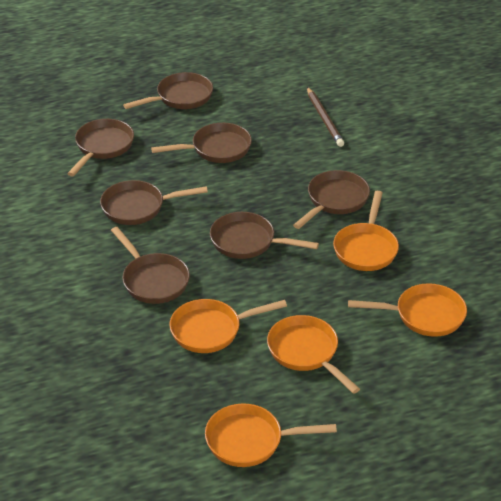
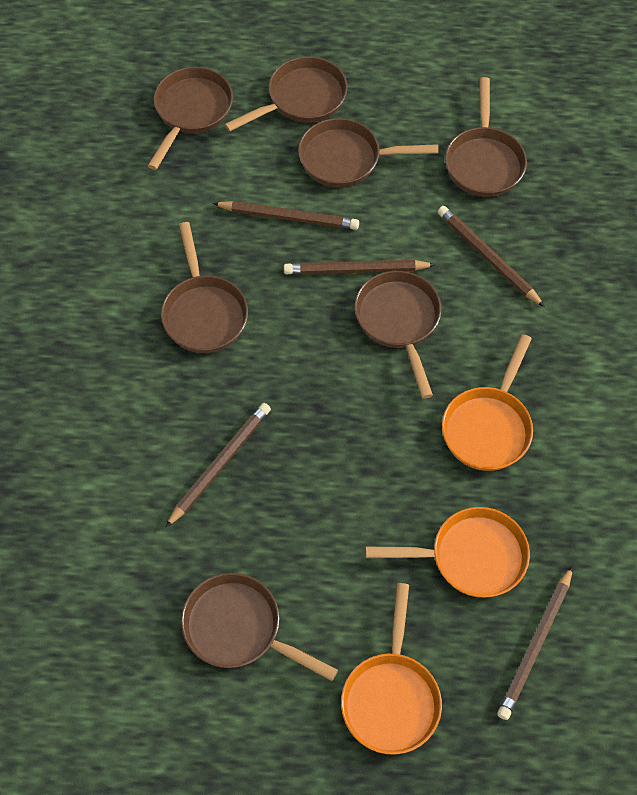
brown pencil: [307,87,344,147] = 1 -> [165,403,271,528] [212,201,359,230] [284,260,436,275] [438,206,545,307] [497,566,573,720] = 5
orange pan: [170,299,287,353] [205,403,337,467] [267,315,360,394] [333,191,399,271] [348,283,467,337] = 5 -> [341,583,442,755] [365,507,530,598] [442,334,533,471] = 3

